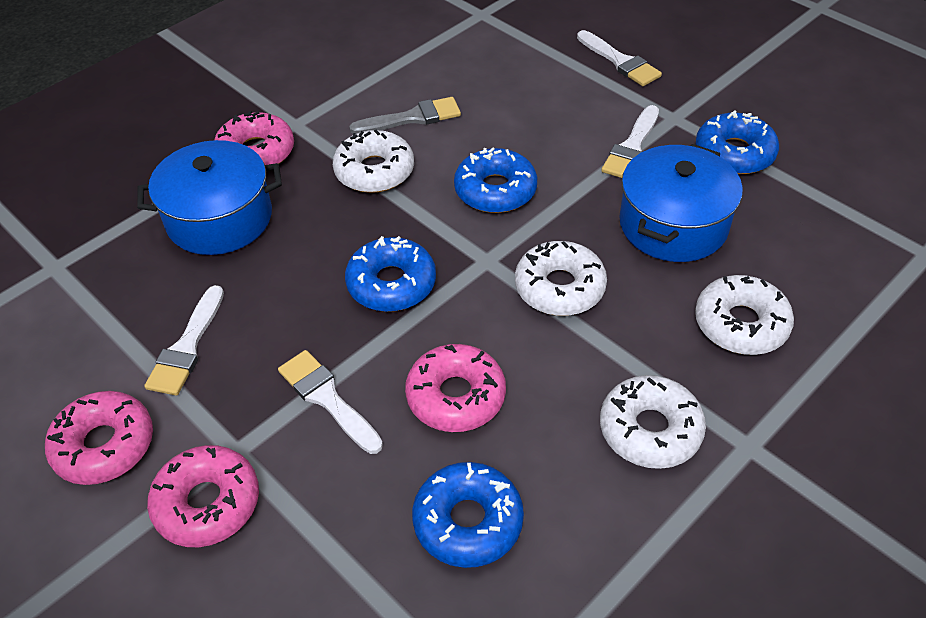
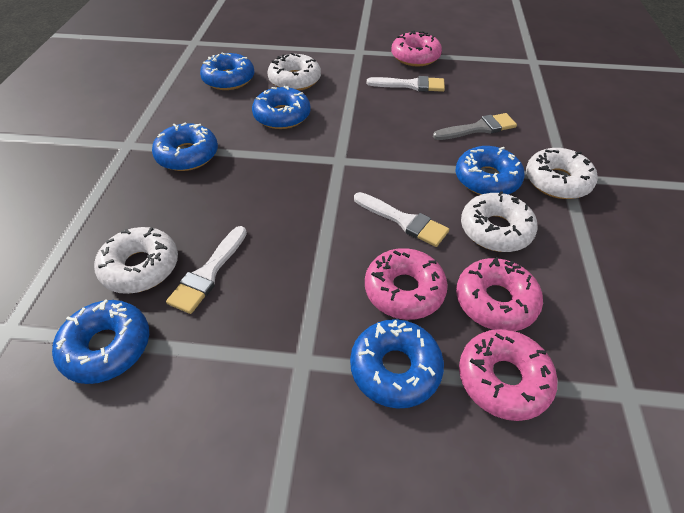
blue donut: [345,236,436,312] [412,462,524,568] [454,148,537,213] [696,110,779,174] = 4 -> [52,300,149,384] [152,122,218,171] [200,53,254,90] [252,86,311,129] [350,319,444,409] [456,146,525,195] = 6
blue pot: [137,140,282,255] [619,144,743,262] = 2 -> none = 0
white brush: [144,285,224,395] [278,350,383,454] [577,30,662,86] [601,105,659,178] = 4 -> [166,226,247,314] [354,192,449,247] [367,76,445,92] = 3

